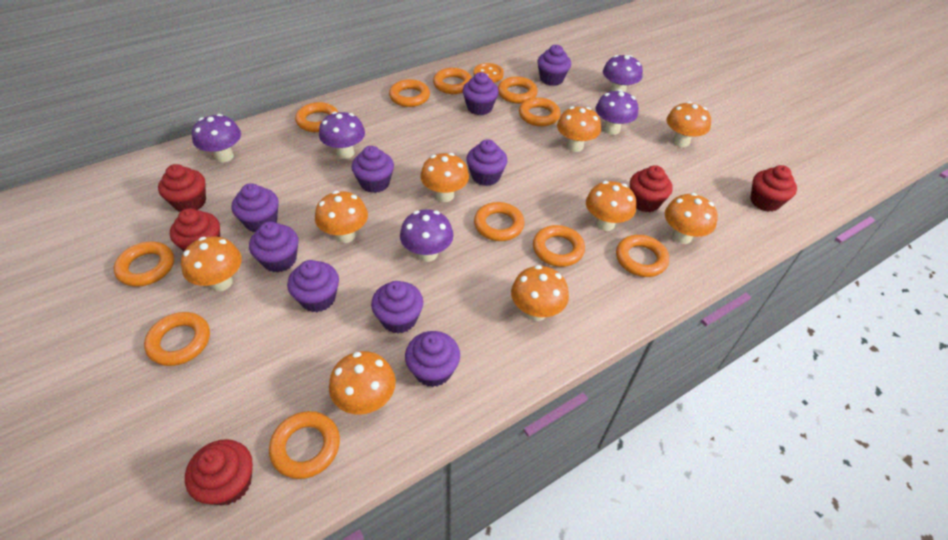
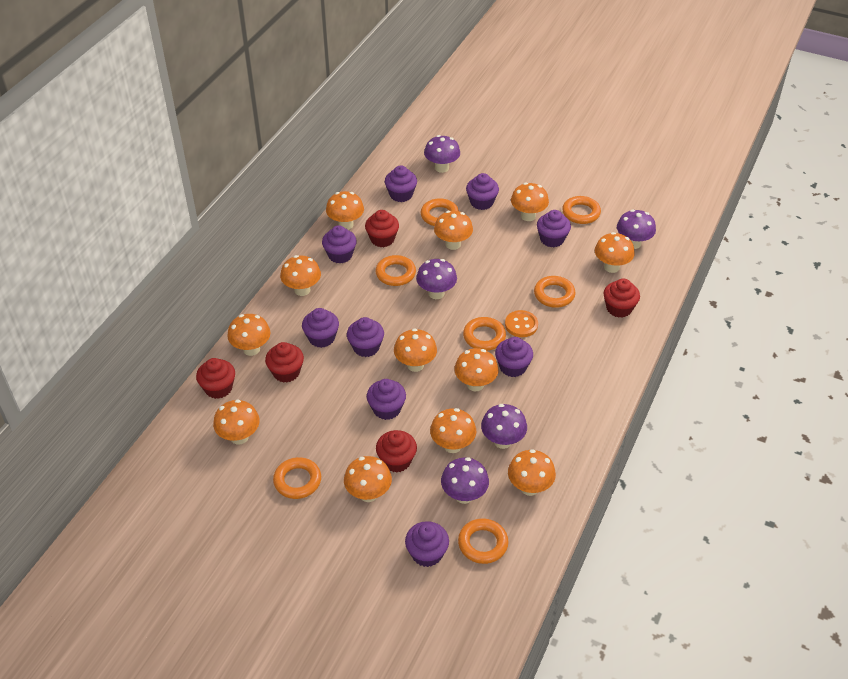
orange mushroom: [181,236,242,291] [315,191,368,243] [329,351,396,414] [420,153,469,202] [511,265,569,321] [557,106,601,152] [586,181,636,231] [665,193,718,244] [667,101,711,147] = 9 -> [213,399,260,445] [227,314,271,356] [280,255,321,296] [326,191,364,230] [344,456,392,502] [394,328,437,372] [430,408,476,453] [434,211,473,250] [454,348,498,392] [508,449,556,496] [511,183,549,221] [595,232,635,273] = 12
orange ring: [114,242,174,287] [144,312,210,366] [269,411,340,479] [295,102,338,132] [389,79,430,107] [433,68,472,94] [474,202,524,241] [498,76,538,104] [519,98,561,126] [533,225,585,267] [616,235,669,277] = 11 -> [273,457,321,499] [375,255,416,286] [421,198,459,226] [458,519,509,564] [463,317,506,351] [534,276,575,308] [562,196,601,224] = 7

